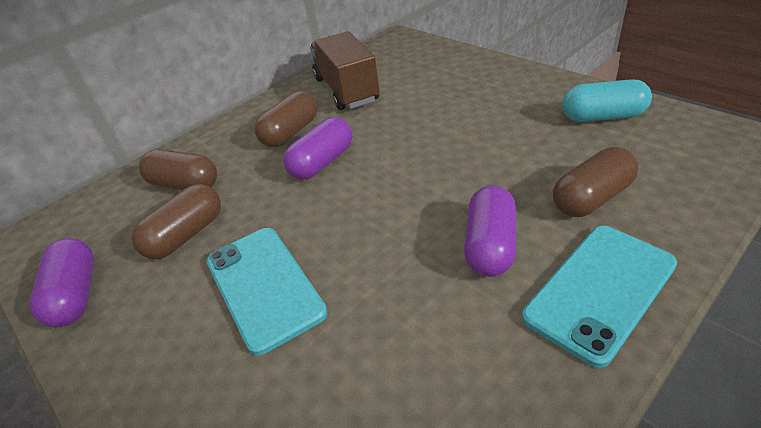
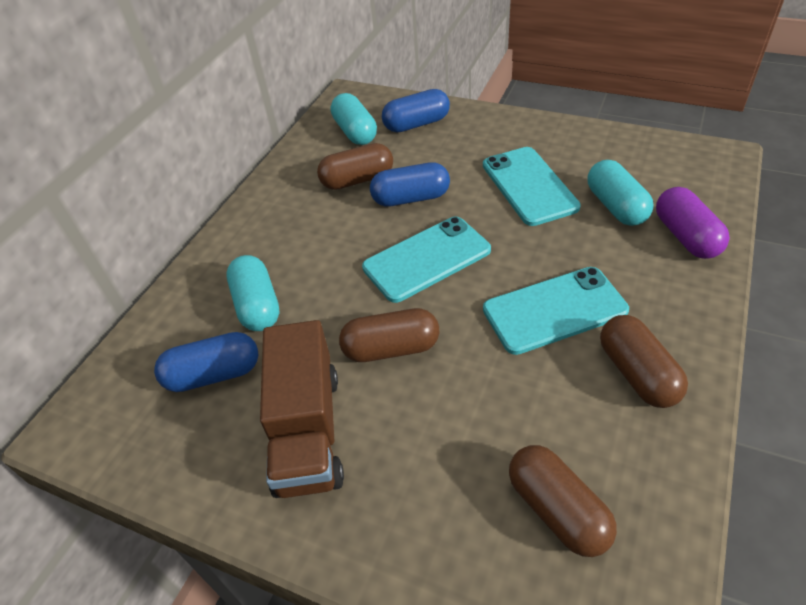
blue capsule: none = 0 -> [154,332,259,392] [370,162,450,207] [382,89,450,133] = 3
purple capsule: [30,238,94,328] [283,117,352,180] [464,185,516,277] = 3 -> [656,187,730,259] = 1
turquoise capsule: [562,79,652,122] = 1 -> [227,255,280,331] [331,93,377,145] [588,160,654,226] = 3
turquoise phone: [206,228,328,355] [522,226,677,368] = 2 -> [362,217,491,303] [483,147,581,226] [483,267,629,355] = 3

